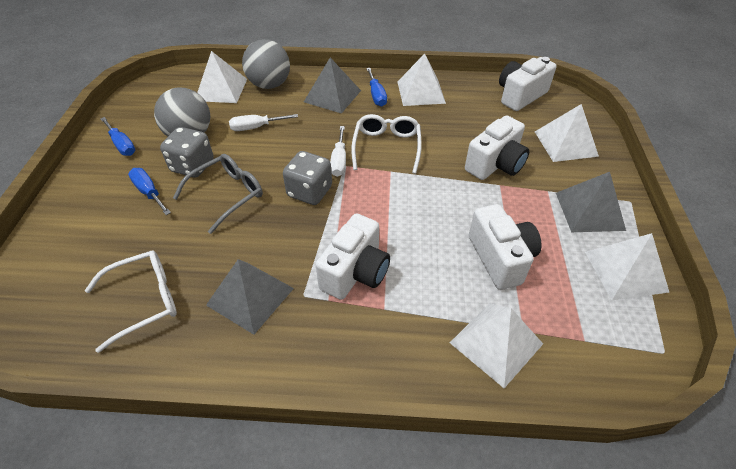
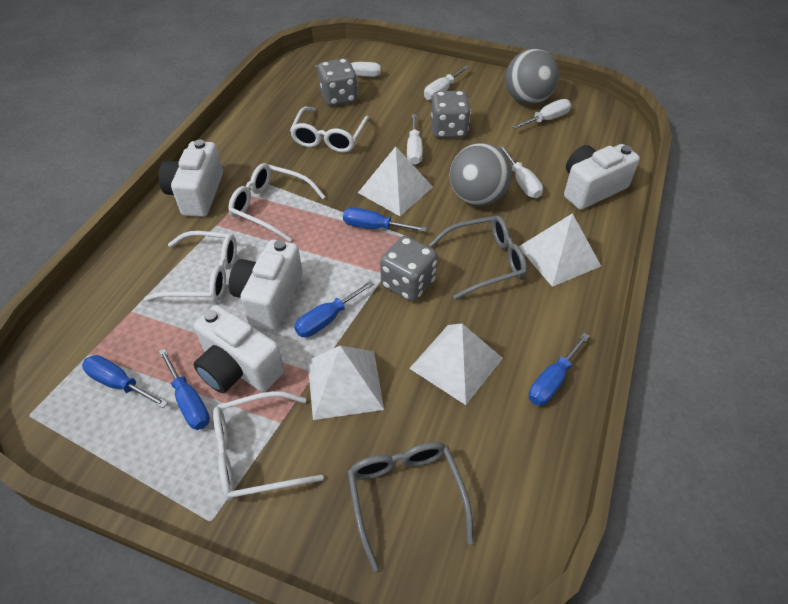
blue screwdriver: [100,117,135,156] [128,168,171,215] [366,68,387,107] = 3 -> [82,355,168,408] [159,349,210,430] [294,281,374,337] [343,207,427,232] [529,333,590,406] = 5
grey dice: [160,127,214,178] [283,151,332,205] = 2 -> [318,58,358,106] [380,236,438,302] [431,91,471,138] = 3
grey glasses: [173,154,263,234] = 1 -> [348,442,473,572] [429,216,527,299] = 2
grey pyramid: [206,259,294,334] [304,57,361,114] [556,172,626,232] = 3 -> none = 0
white glasses: [85,250,177,353] [351,114,422,174] = 2 -> [144,231,237,302] [213,391,324,500] [228,163,325,242] [290,107,370,153] = 4
white pyramid: [197,51,247,103] [397,54,446,106] [450,303,543,388] [535,104,599,162] [585,233,669,300] = 5 -> [308,345,384,420] [358,146,433,216] [409,324,503,405] [519,213,601,287] = 4
white screwdriver: [229,114,298,131] [330,126,346,177] = 2 -> [314,62,381,77] [407,114,423,165] [424,65,469,100] [499,146,543,198] [512,99,571,129] = 5

